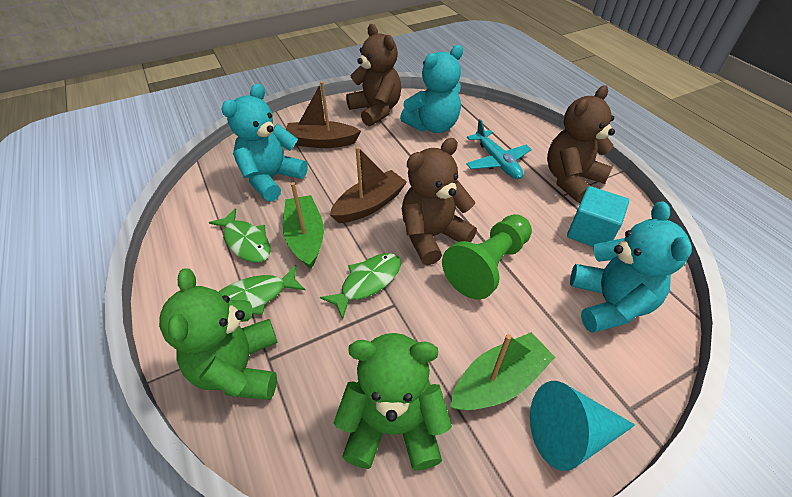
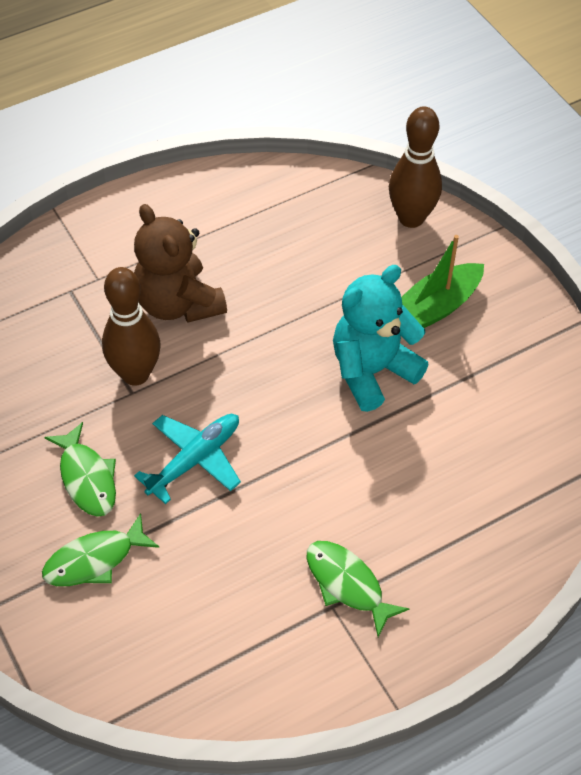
brown boat: [286,81,361,148] [330,146,407,223] = 2 -> none = 0
brown bowling pin: none = 0 -> [102,267,161,386] [389,107,442,228] = 2
brown teddy bear: [346,24,401,126] [402,138,477,265] [547,85,615,203] = 3 -> [134,204,227,323] = 1
green boat: [283,182,324,269] [450,332,555,410] = 2 -> [401,235,484,328] = 1
green pawn: [442,214,532,300] = 1 -> none = 0
green teddy bear: [159,268,278,400] [334,333,452,471] = 2 -> none = 0
turquoise cone: [530,381,635,471] = 1 -> none = 0
turquoise cube: [567,186,629,247] = 1 -> none = 0
turquoise teddy bear: [221,84,308,201] [400,45,463,133] [570,201,692,333] = 3 -> [333,265,429,412] = 1

